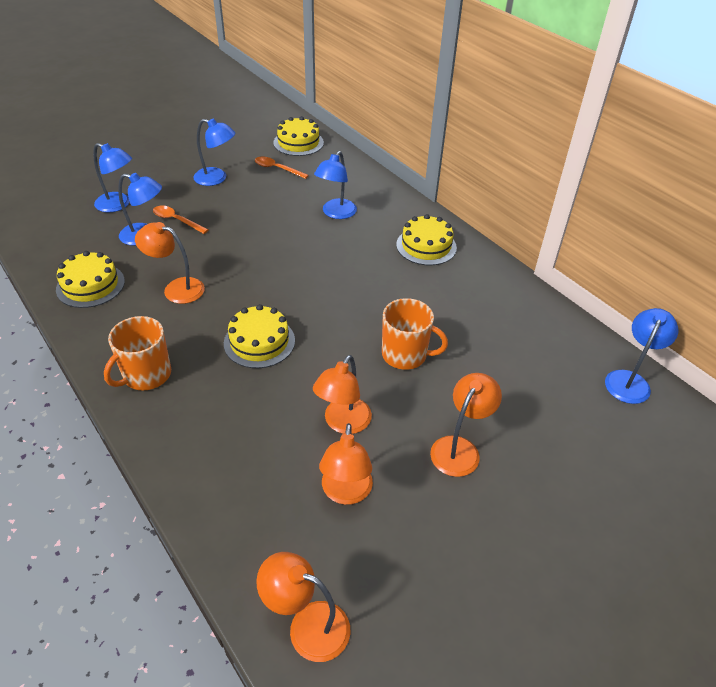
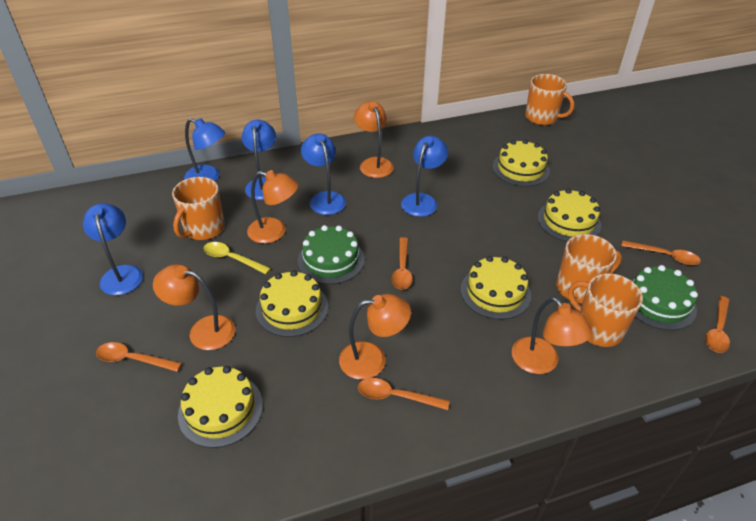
green cake: none = 0 -> [298,225,365,284] [631,265,698,330] = 2
orange mug: [104,316,171,391] [382,298,448,370] = 2 -> [172,177,225,240] [525,74,574,125] [556,234,622,303] [568,273,643,347] = 4
orange spoon: [153,206,208,234] [255,157,309,179] = 2 -> [96,342,182,372] [358,378,449,410] [392,237,413,290] [622,241,701,265] [705,296,730,353] = 5
yellow cake: [56,251,125,308] [224,304,295,368] [273,116,324,156] [396,214,457,265] = 4 -> [178,366,263,448] [256,270,328,337] [461,256,531,320] [492,139,550,187] [538,188,601,242] = 5
yellow spoon: none = 0 -> [204,242,271,274] = 1

